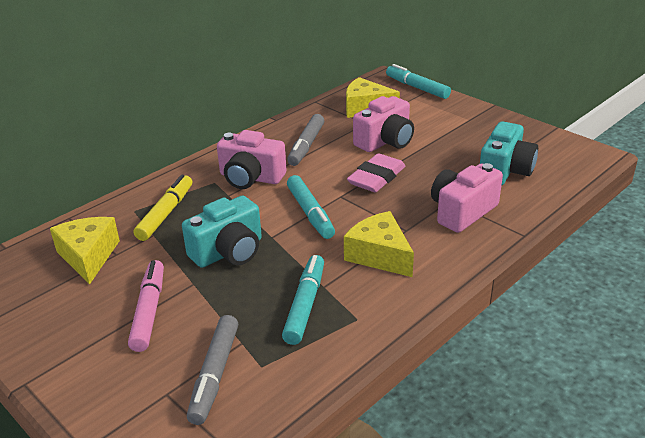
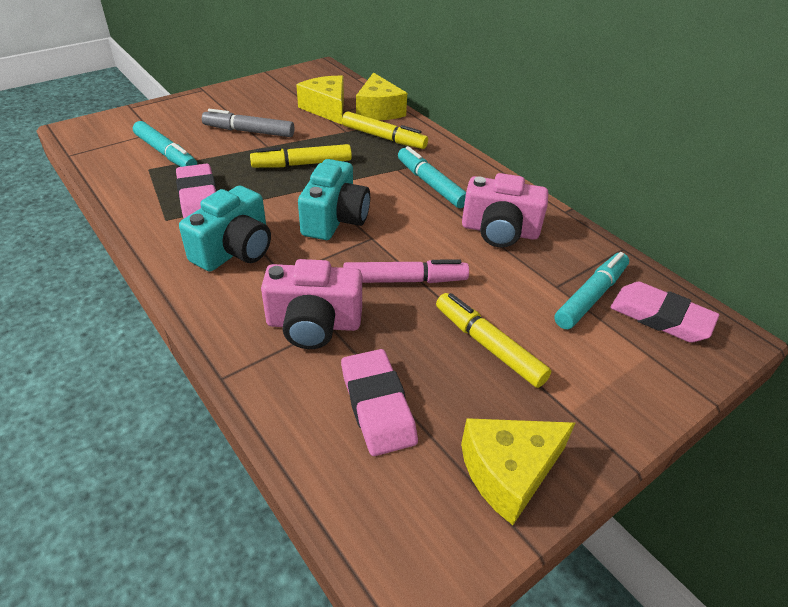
grey marker: [187,315,238,425] [287,114,324,166] = 2 -> [202,109,294,137] = 1
pink camera: [217,130,286,189] [353,96,414,152] [431,163,503,233] = 3 -> [261,259,362,349] [462,173,548,248] = 2
pink eraser: [347,153,405,192] = 1 -> [176,163,217,218] [341,349,418,456] [610,282,719,343] = 3
yellow marker: [134,175,192,241] = 1 -> [250,144,352,168] [342,112,428,149] [436,293,551,388] = 3

